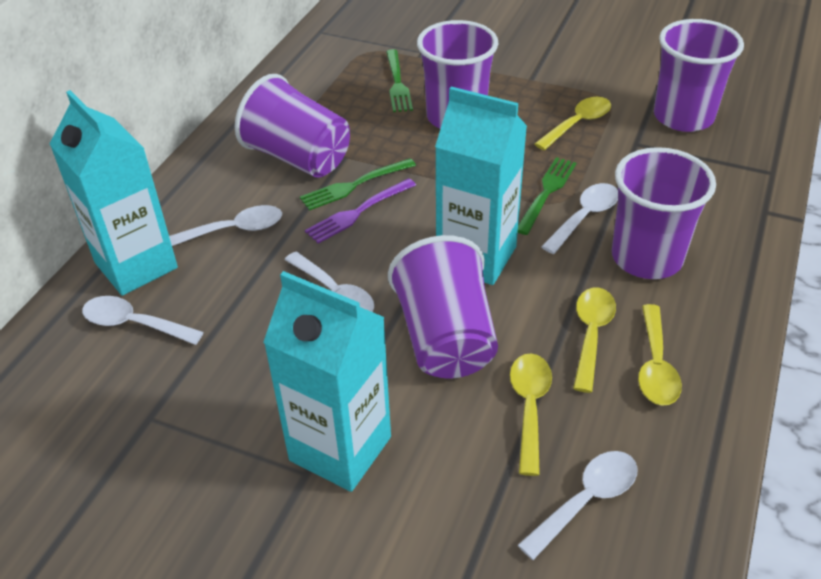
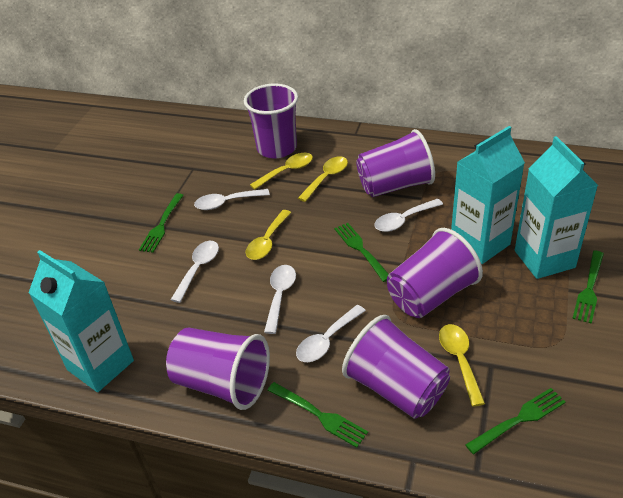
green fork: [300,158,416,211] [386,49,413,112] [518,157,576,235] = 3 -> [139,193,184,253] [267,382,368,448] [334,223,389,282] [465,388,566,454] [572,251,604,324] = 5
purple fork: [305,178,416,244] = 1 -> none = 0

